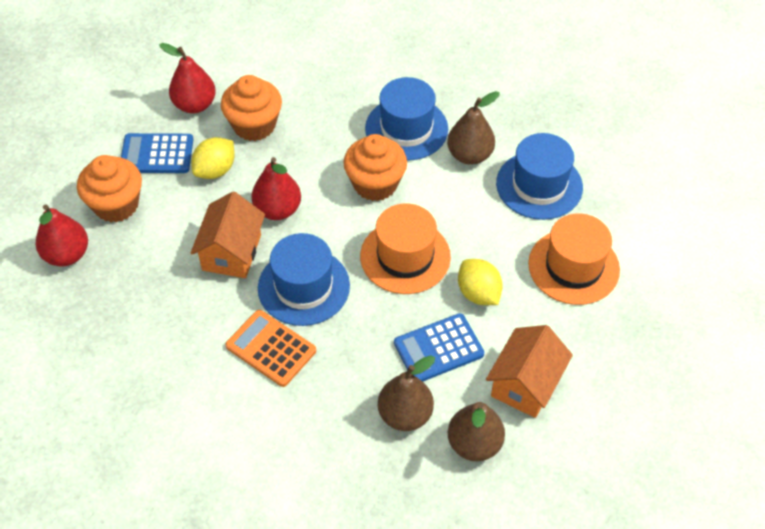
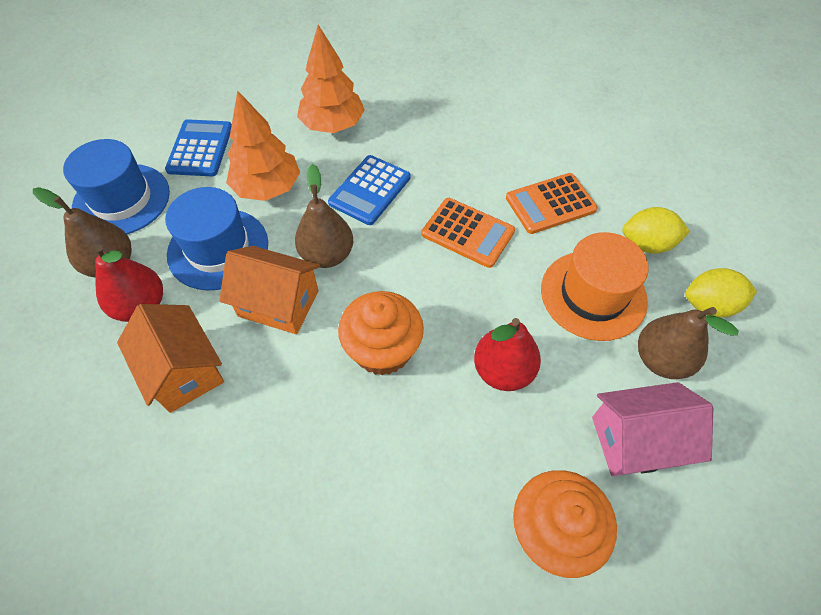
blue hat: [258,233,350,326] [365,77,448,161] [496,133,583,220] = 3 -> [63,139,170,234] [165,187,268,290] = 2
orange calculator: [225,310,316,387] = 1 -> [422,198,515,268] [506,173,598,234] = 2
orange cupcake: [77,155,142,222] [221,75,282,141] [343,134,407,201] = 3 -> [338,291,424,376] [513,470,617,578] = 2
orange hat: [360,203,451,294] [528,213,620,305] = 2 -> [541,232,649,341] = 1
orange tree: none = 0 -> [226,90,300,201] [297,25,365,133] = 2
pink house: none = 0 -> [592,382,713,476] = 1
red pear: [35,204,88,266] [159,43,216,113] [251,157,301,220] = 3 -> [95,245,163,322] [474,318,541,391] = 2

